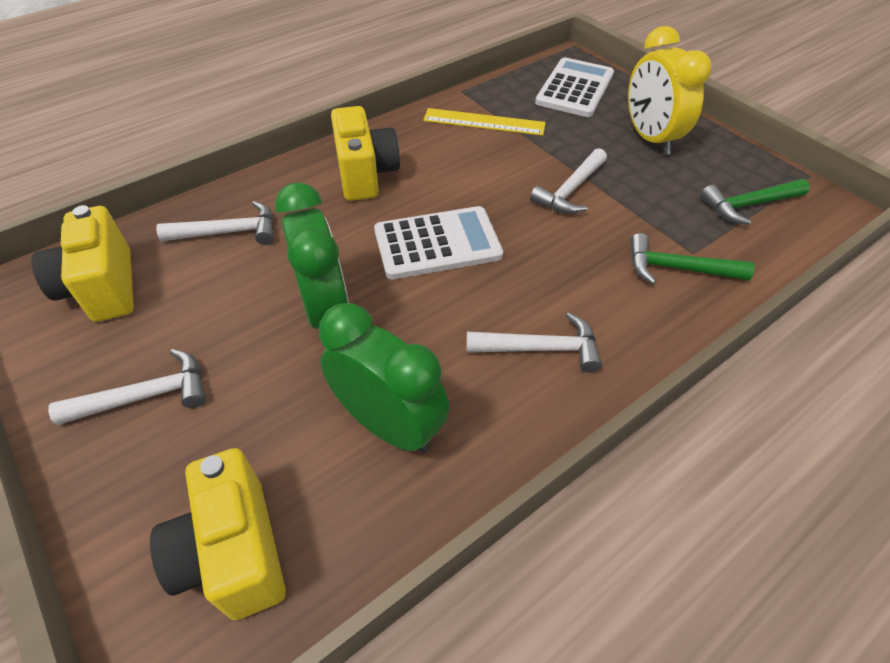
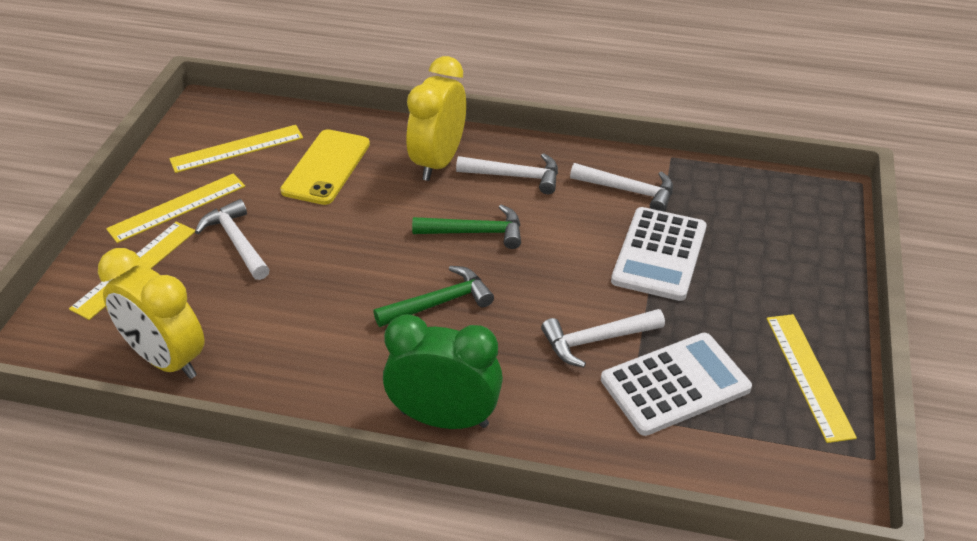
green clock: [275,183,349,329] [319,303,450,454] = 2 -> [383,314,503,429] = 1
yellow camera: [32,205,134,322] [150,448,286,620] [331,106,400,201] = 3 -> none = 0
yellow clock: [628,26,711,155] = 1 -> [98,248,205,379] [406,56,466,181] = 2
yellow phone: none = 0 -> [280,129,370,205] = 1
yellow ruler: [423,108,546,136] = 1 -> [69,222,195,320] [106,173,245,243] [169,125,303,173] [767,314,857,443] = 4

